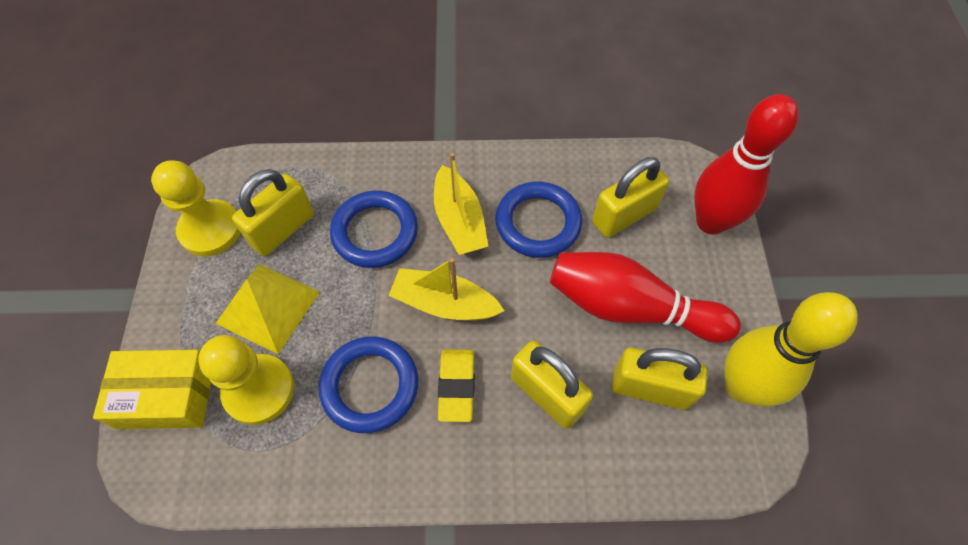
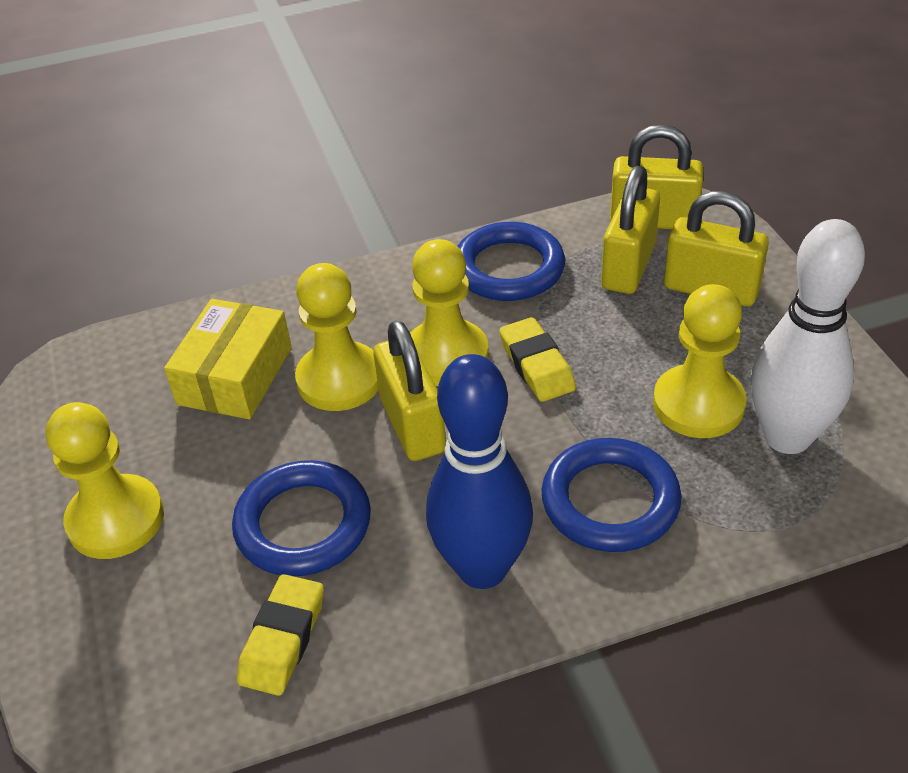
blue bowling pin: none = 0 -> [426,354,533,589] = 1
red bowling pin: [550,252,741,343] [694,94,799,234] = 2 -> none = 0
white bowling pin: none = 0 -> [751,219,865,454] = 1
yellow boat: [389,258,504,320] [434,153,488,255] = 2 -> none = 0
yellow bowling pin: [724,292,858,407] = 1 -> none = 0
yellow eraser: [438,350,475,422] = 1 -> [237,574,324,696] [499,317,576,402] = 2
yellow pawn: [151,161,240,256] [198,335,294,425] = 2 -> [46,402,164,559] [295,263,379,411] [410,239,489,386] [653,284,746,438] = 4
yellow pyramid: [215,264,320,354] = 1 -> none = 0

